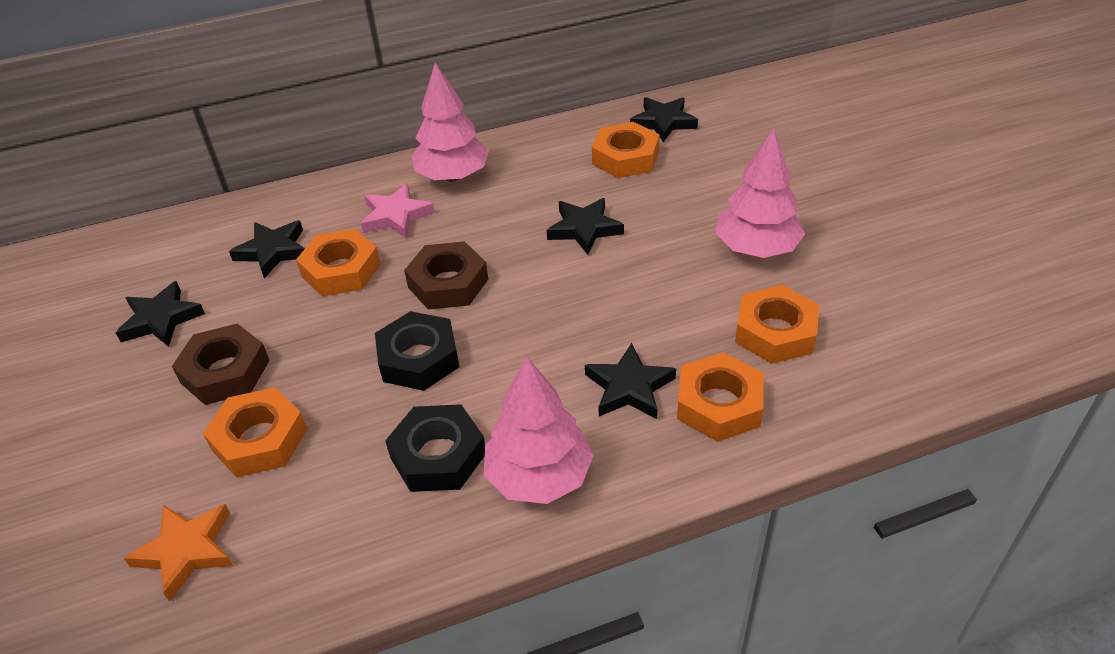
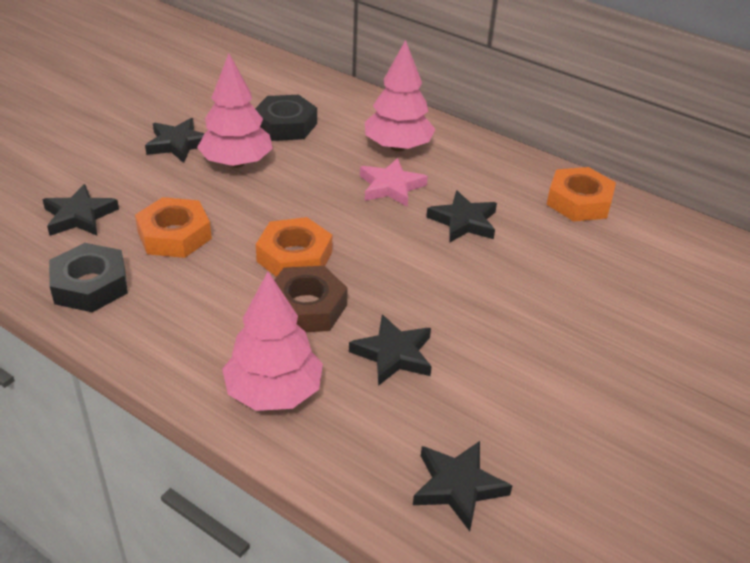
brown nut: [172,324,270,405] [404,241,488,310] = 2 -> [274,266,348,332] = 1
orange nut: [203,387,307,478] [296,229,381,296] [592,122,660,178] [677,352,764,442] [735,285,819,364] = 5 -> [135,197,212,258] [256,217,332,277] [546,167,616,221] = 3
orange star: [124,504,233,602] = 1 -> none = 0

